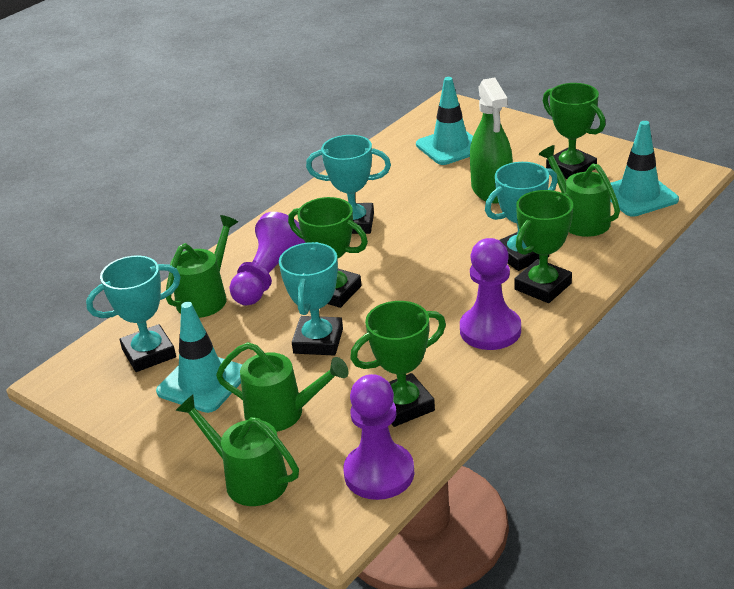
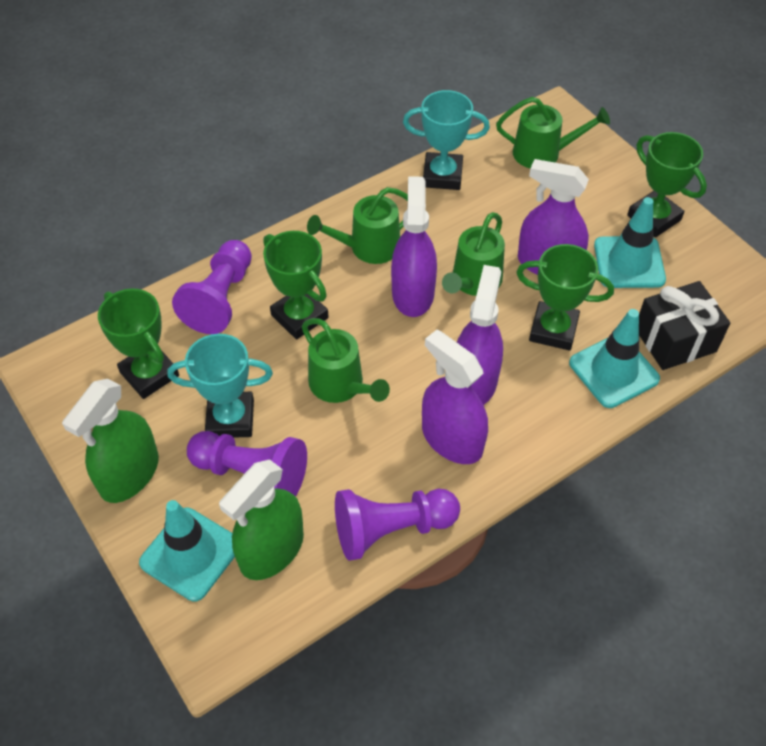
black gift: none = 0 -> [639,281,730,370] = 1
green spray bottle: [470,78,513,204] = 1 -> [62,379,159,503] [219,459,304,580] = 2
purple spray bottle: none = 0 -> [391,176,437,317] [422,330,488,464] [457,265,503,405] [518,159,589,275] = 4
turquoise trophy: [86,256,181,372] [279,242,343,355] [306,135,391,234] [485,162,558,271] = 4 -> [167,334,273,437] [403,90,490,190] = 2

